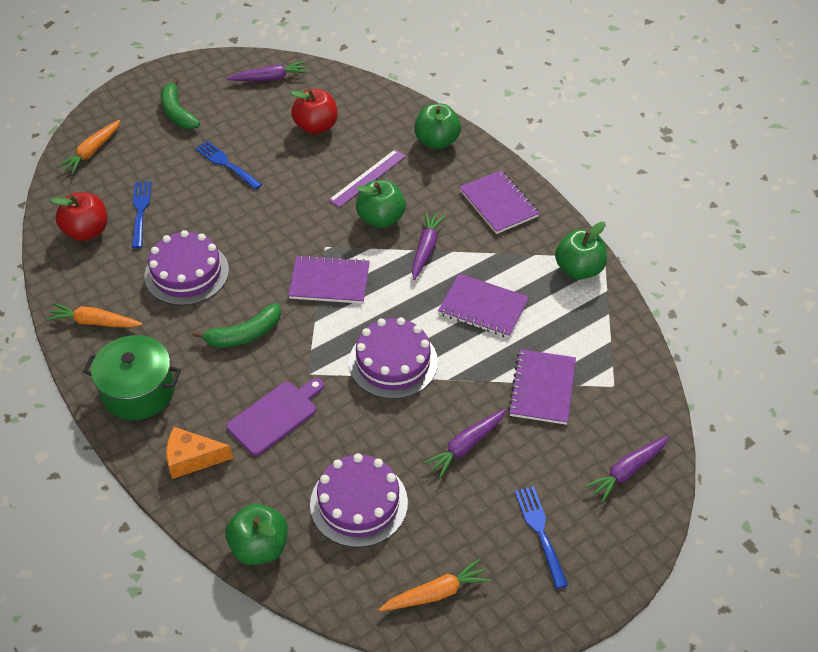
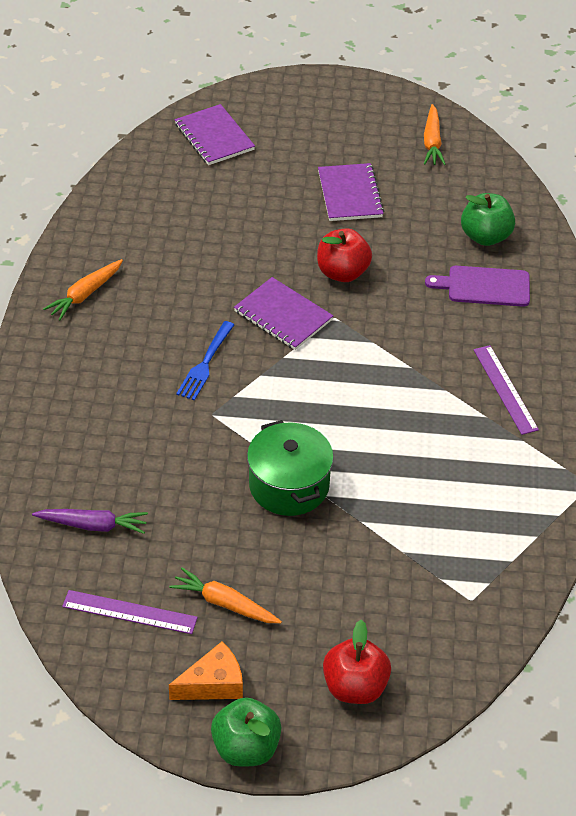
blue fork: [132,181,152,248] [195,141,262,190] [515,486,568,589] = 3 -> [176,321,234,401] = 1
green apple: [225,504,288,565] [356,180,406,228] [414,103,461,149] [555,222,607,280] = 4 -> [211,697,282,767] [461,193,515,246] = 2
green banana: [161,77,200,129] [192,303,281,348] = 2 -> none = 0
purple cake: [144,230,229,306] [310,453,408,547] [349,317,438,399] = 3 -> none = 0
purple carrot: [227,61,308,81] [412,212,446,280] [423,409,506,478] [585,436,669,503] = 4 -> [32,509,148,534] = 1
purple notebook: [288,255,370,304] [438,273,529,338] [459,170,539,234] [508,349,576,425] = 4 -> [174,104,255,165] [234,277,333,350] [318,163,384,221] = 3
purple ruler: [329,149,406,208] = 1 -> [62,590,198,634] [474,345,539,435] = 2

